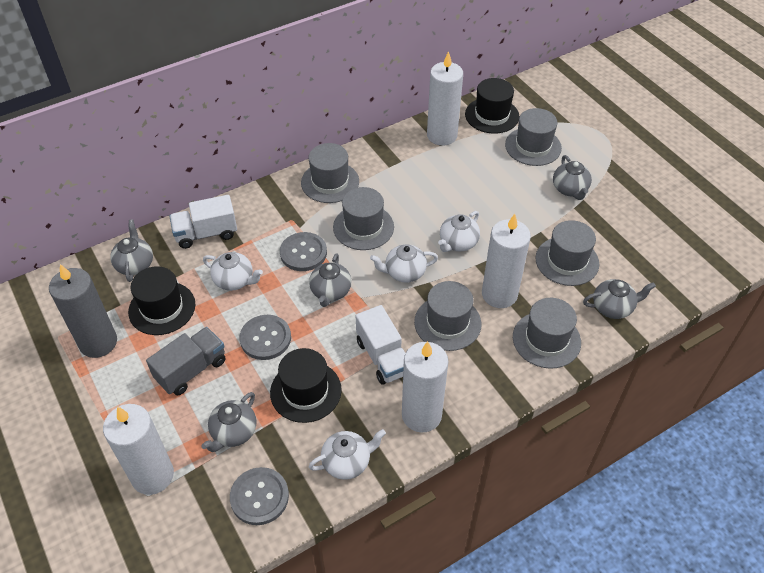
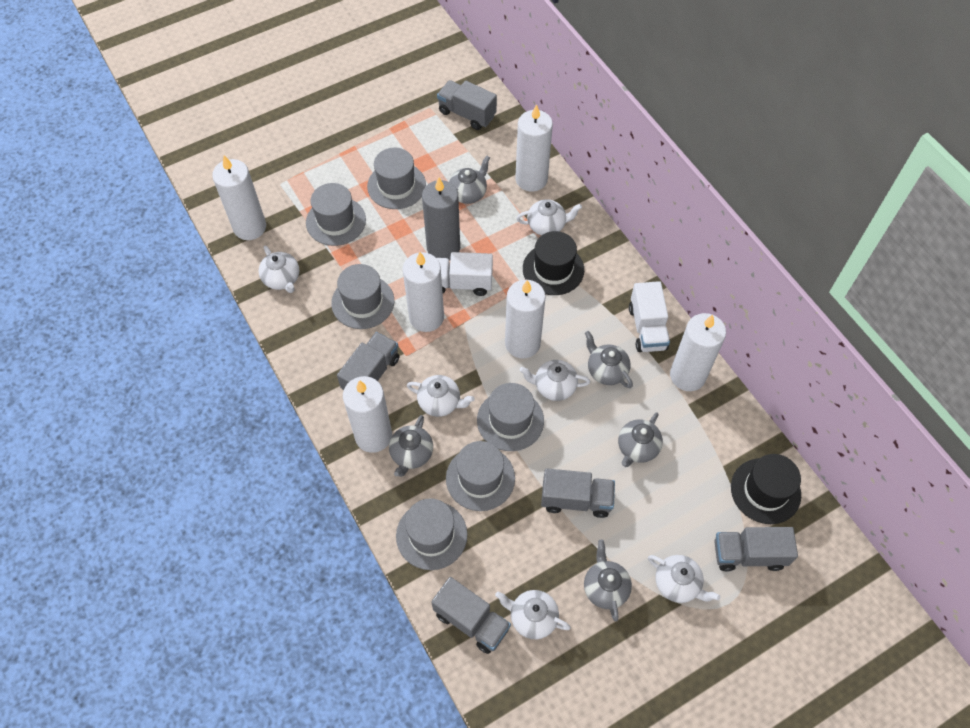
black hat: [128,266,195,335] [270,348,342,423] [465,78,519,134] = 3 -> [523,231,584,295] [731,454,801,524] = 2
grey button: [230,467,289,525] [240,315,291,360] [280,232,327,271] = 3 -> none = 0
grey truck: [146,327,226,395] = 1 -> [337,332,400,390] [431,577,511,654] [437,80,497,130] [541,468,615,518] [714,527,798,571] = 5
white candle: [103,404,174,495] [402,341,448,433] [427,51,463,146] [482,214,531,308] = 4 -> [212,156,266,240] [343,376,392,453] [403,252,444,332] [505,280,546,359] [515,104,553,192] [670,313,726,391] = 6
white teapot: [203,252,263,291] [309,429,386,480] [370,244,438,283] [438,211,480,252] = 4 -> [259,246,299,293] [407,375,475,417] [495,590,571,639] [517,199,582,235] [519,360,590,401] [648,555,720,603] = 6

